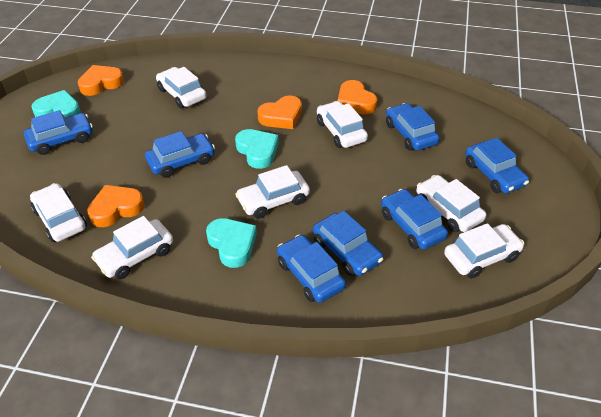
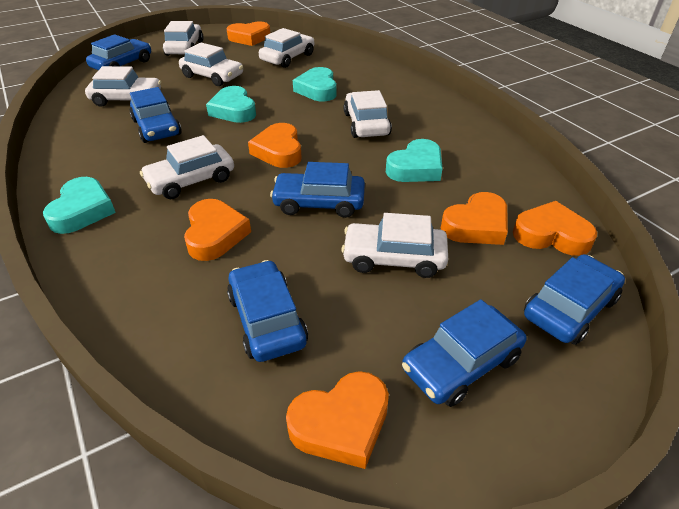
blue car: [24,110,93,155] [145,131,215,178] [277,235,346,303] [313,211,383,276] [381,189,448,250] [386,103,440,151] [465,138,529,194] = 7 -> [86,34,151,70] [130,87,182,143] [227,260,308,362] [270,162,365,218] [402,299,526,407] [524,254,625,345] = 6
orange heart: [78,65,124,96] [87,185,145,227] [257,95,302,129] [337,80,377,114] = 4 -> [184,199,251,261] [227,22,270,46] [248,123,301,168] [286,371,389,469] [441,192,508,245] [513,201,597,256] = 6
turquoise heart: [31,90,81,117] [206,218,257,268] [235,129,279,169] = 3 -> [43,177,116,234] [206,86,256,123] [293,67,337,102] [386,139,443,182] = 4

